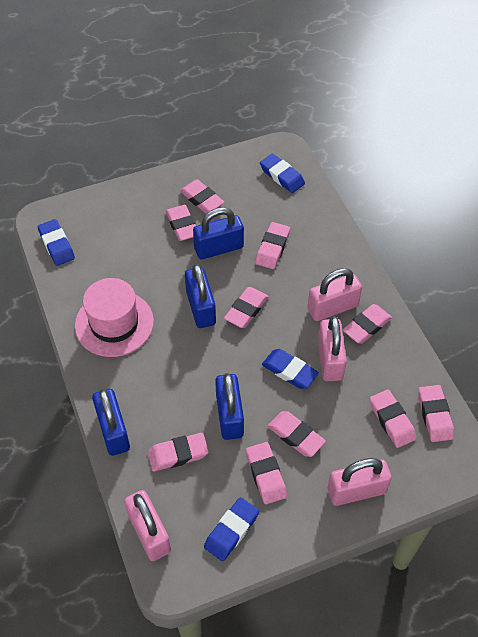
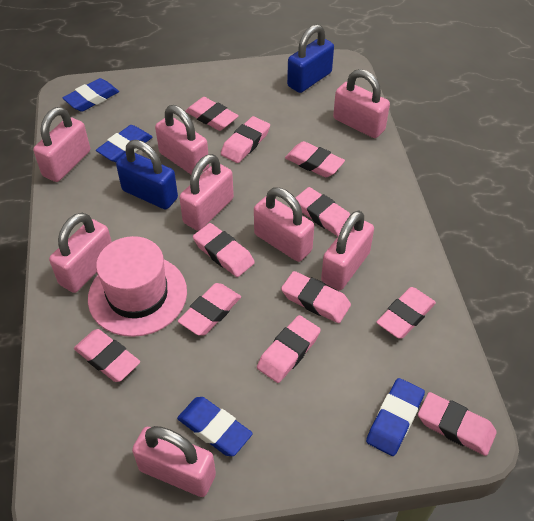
blue padlock: [92,389,130,456] [185,264,216,328] [193,207,244,259] [215,373,244,440] = 4 -> [116,140,178,210] [287,24,334,93] = 2
pink eraser: [148,433,209,472] [166,205,196,241] [180,180,224,214] [224,287,269,328] [246,442,287,504] [255,222,290,269] [268,411,326,457] [342,304,392,344] [370,389,416,448] [418,385,454,442] = 10 -> [74,329,140,382] [178,283,241,336] [185,97,239,131] [193,223,255,277] [221,116,270,163] [257,315,321,383] [281,271,351,323] [285,141,345,177] [295,187,351,236] [376,287,436,339] [418,392,497,456] = 11
pink padlock: [124,490,171,561] [307,268,362,321] [318,316,347,381] [328,458,392,506] = 4 -> [33,107,90,182] [49,213,112,293] [132,426,216,497] [155,105,209,174] [179,154,234,231] [254,188,314,262] [321,211,374,290] [333,69,390,138] = 8

